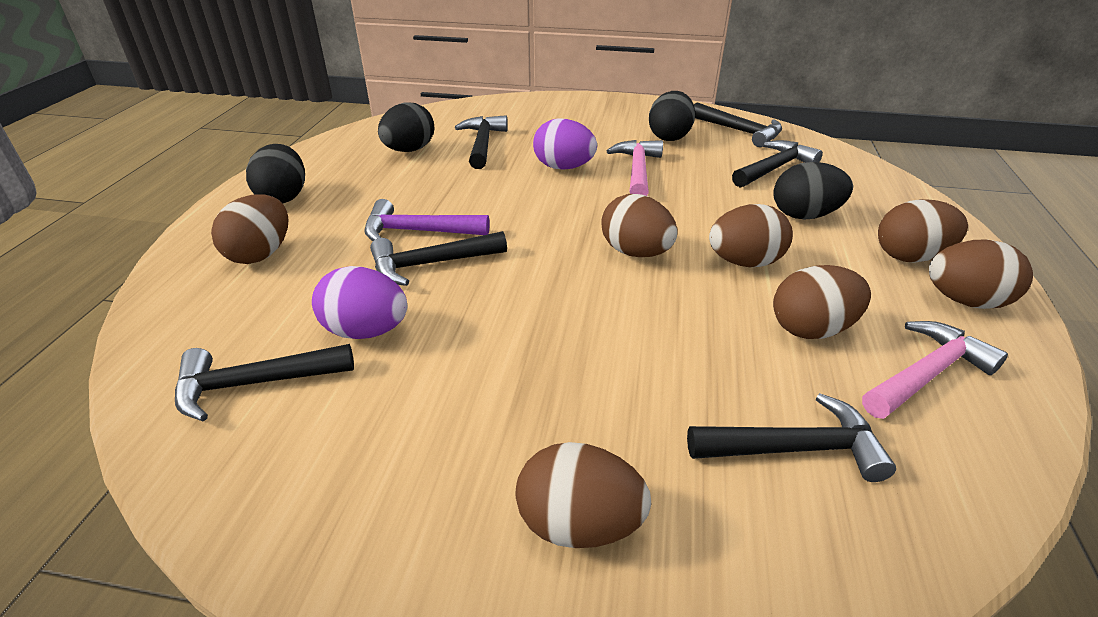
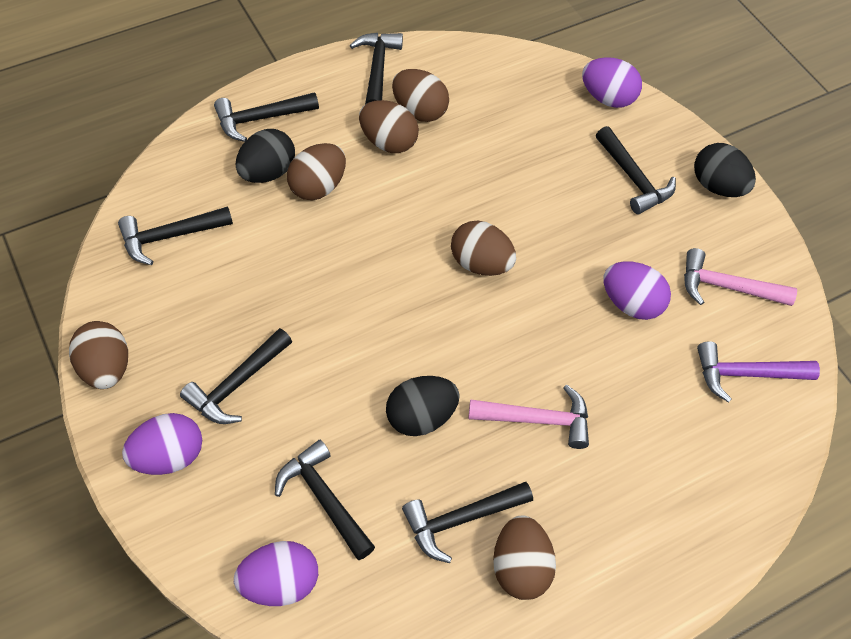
black egg: [246,144,305,203] [378,102,434,152] [649,91,695,141] [773,162,853,220] = 4 -> [236,129,295,183] [386,376,460,436] [694,143,756,197] = 3
black hammer: [175,344,354,421] [370,231,507,286] [455,115,508,169] [687,393,896,482] [694,102,782,147] [732,140,823,187] = 6 -> [118,206,233,265] [180,328,292,424] [214,92,319,142] [275,440,375,560] [349,33,403,105] [402,482,533,563] [596,126,676,214] = 7
brown egg: [211,194,288,264] [516,442,651,548] [601,194,678,257] [709,204,793,267] [773,265,871,339] [878,199,968,263] [929,239,1033,309] = 7 -> [69,321,128,389] [287,143,346,200] [359,100,419,153] [392,69,449,122] [451,221,516,276] [493,516,556,600] = 6
purple egg: [312,266,407,339] [533,118,597,170] = 2 -> [122,413,202,475] [234,541,318,606] [582,57,642,108] [603,261,671,320] = 4

